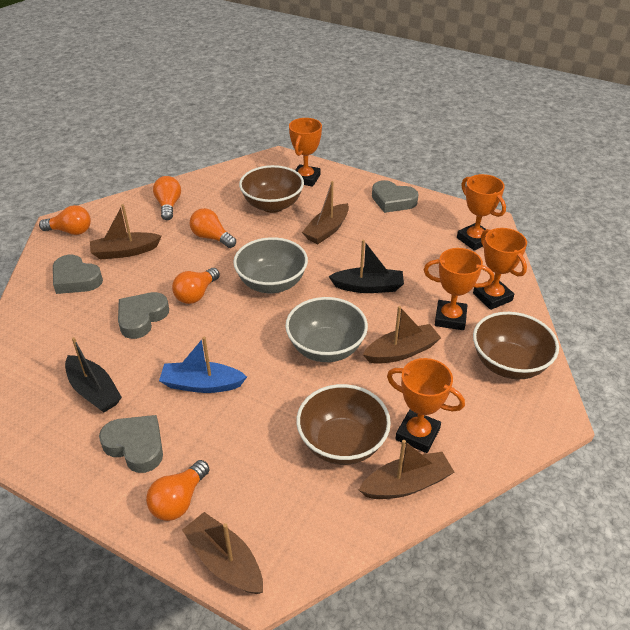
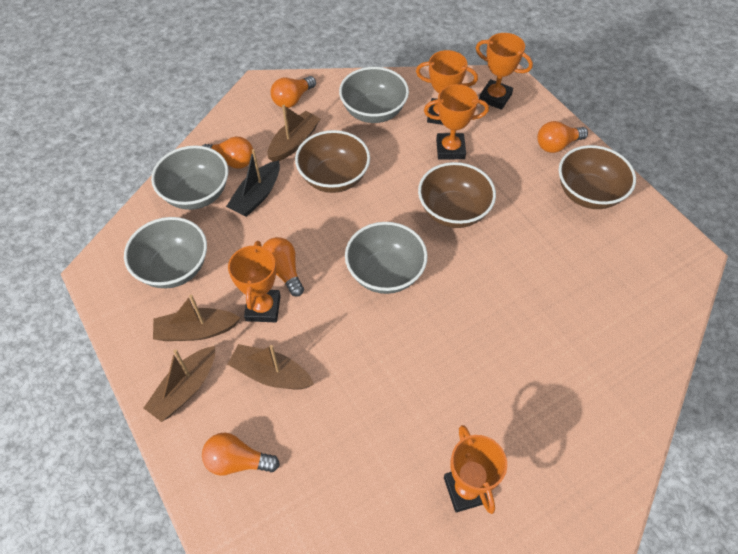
black boat: [65,337,122,413] [328,240,404,293] = 2 -> [226,149,280,217] = 1
blue boat: [159,337,247,393] = 1 -> none = 0
brown boat: [90,204,162,260] [182,512,263,594] [302,181,349,244] [359,440,454,499] [363,306,441,364] = 5 -> [144,346,215,422] [153,294,240,341] [227,344,314,389] [268,105,321,162] = 4
grey bowl: [233,237,308,293] [285,297,368,362] = 2 -> [124,217,207,288] [151,145,228,210] [339,67,409,123] [345,222,428,294] = 4
grey heart: [53,255,103,294] [99,415,163,473] [118,292,169,339] [372,180,419,213] = 4 -> none = 0

